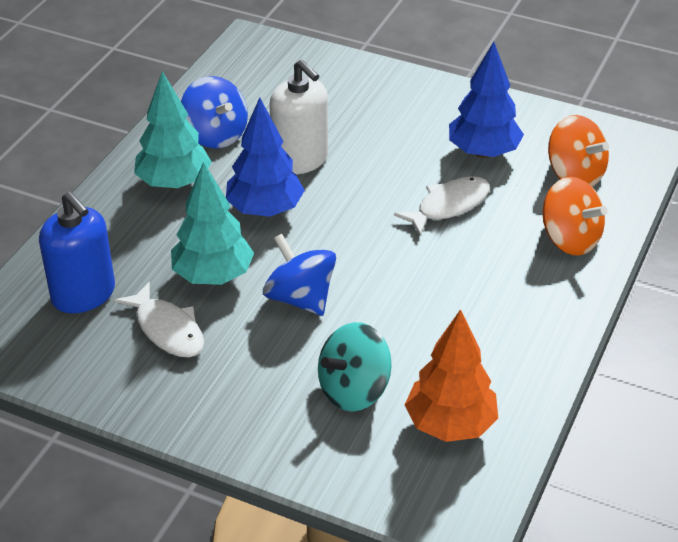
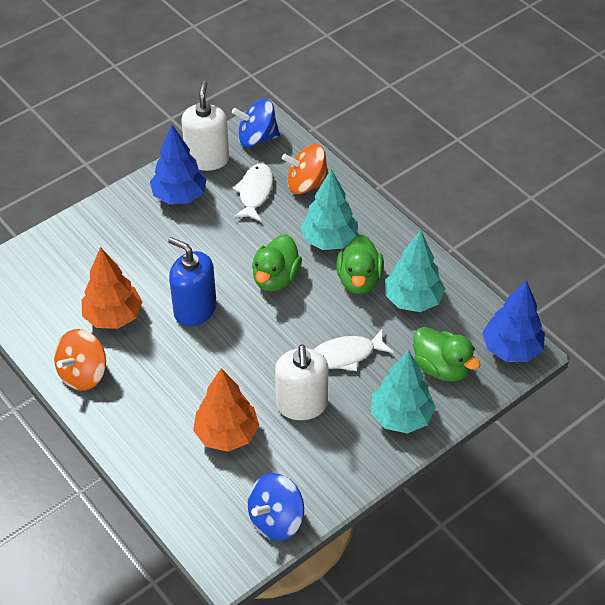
green duck: none = 0 -> [252,234,302,291] [336,235,384,294] [413,327,480,382] = 3
orange tree: [405,309,498,442] = 1 -> [82,247,142,329] [193,368,259,452] = 2
turquoise spinning top: [318,322,392,411] = 1 -> none = 0
turquoise tree: [134,71,212,189] [171,162,254,285] = 2 -> [300,169,358,250] [371,350,436,434] [385,230,445,312] = 3
white soap dispenser: [270,60,328,174] = 1 -> [181,80,229,171] [275,344,329,420] = 2

